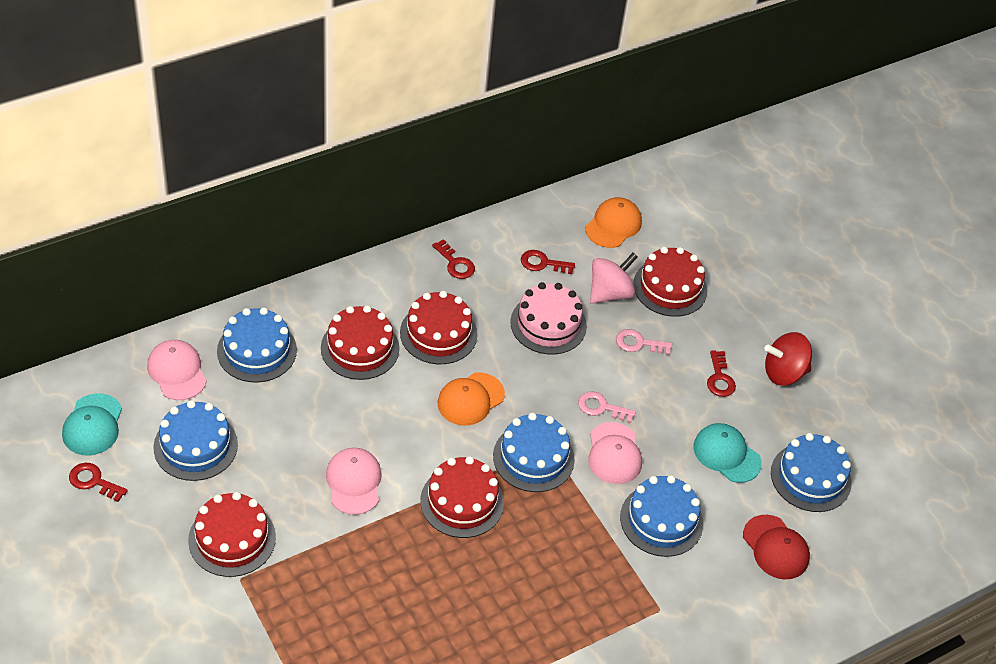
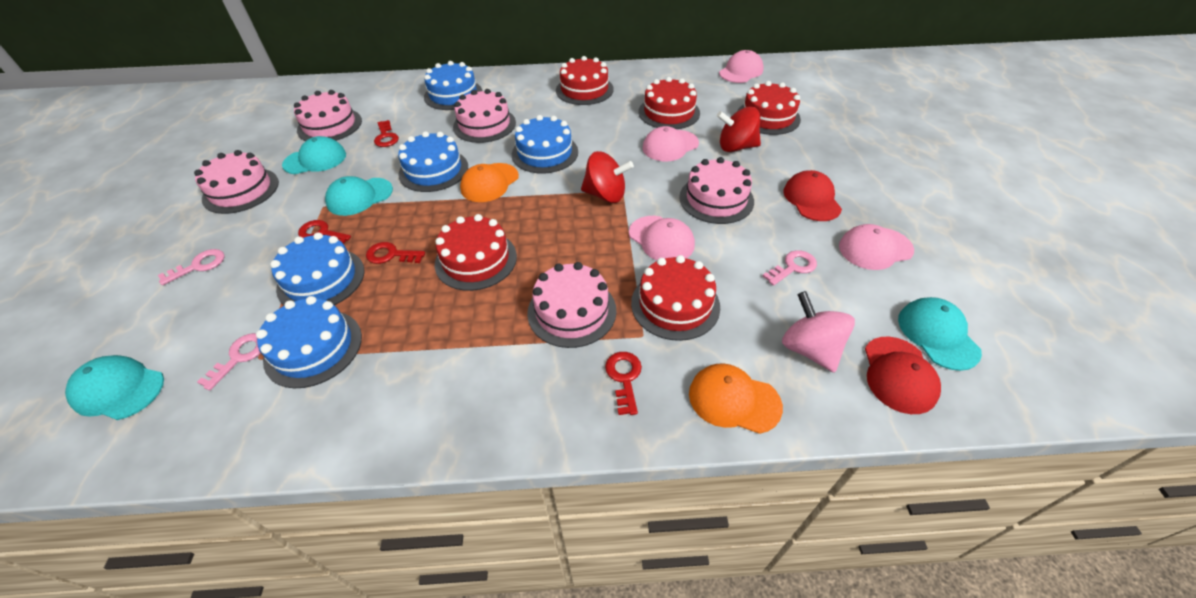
pink cake: [510,282,587,355] = 1 -> [194,150,279,214] [294,90,362,141] [453,89,516,143] [527,262,616,348] [679,157,754,224] = 5
pink cap: [147,340,207,400] [326,448,382,515] [588,422,642,484] = 3 -> [629,216,695,260] [643,126,699,162] [719,50,764,83] [839,224,914,270] = 4
pink key: [578,391,636,423] [616,329,672,355] = 2 -> [158,249,225,285] [197,333,261,390] [763,250,817,286] = 3
red cap: [743,515,810,579] = 1 -> [784,170,842,221] [865,337,941,414] = 2
red spinning top: [765,332,812,386] = 1 -> [581,151,634,203] [717,107,761,152] = 2
turquoise cap: [62,393,122,456] [693,423,762,483] = 2 -> [65,355,164,420] [282,136,346,174] [325,176,393,216] [898,297,982,371] = 4

